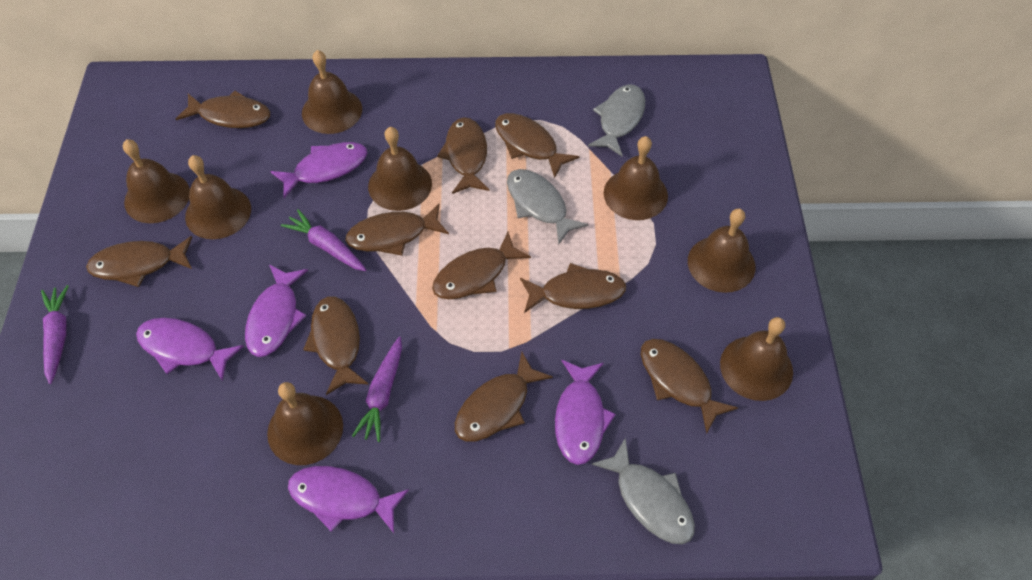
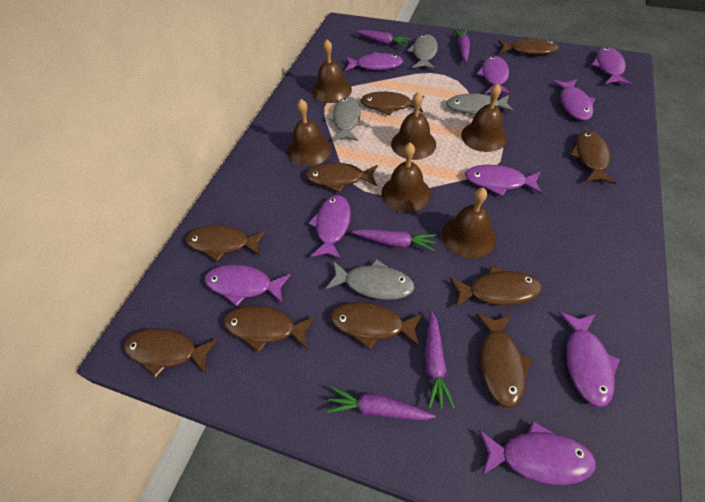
brown bell: [123,139,190,223] [185,155,251,239] [267,382,343,465] [302,50,362,134] [368,127,432,211] [604,136,668,220] [688,208,755,293] [720,317,793,401] = 8 -> [287,99,332,166] [312,39,352,103] [381,143,431,212] [391,92,436,160] [442,188,496,259] [461,83,507,152] = 6
grey fish: [507,169,589,245] [588,84,645,156] [592,438,695,544] = 3 -> [326,97,361,141] [326,259,415,300] [407,34,438,69] [446,93,514,115] = 4
purple carrot: [41,285,69,384] [281,209,366,271] [352,337,402,442] = 3 -> [327,387,435,420] [352,229,436,251] [356,30,410,47] [425,311,455,409] [453,29,470,62] = 5
purple fish: [136,318,244,381] [245,265,308,357] [270,142,367,198] [288,466,409,533] [555,360,616,465] = 5 -> [205,264,291,306] [308,195,351,260] [345,52,403,71] [465,165,542,196] [476,56,510,94] [479,421,596,485] [553,79,595,121] [558,312,620,407] [592,47,631,85] = 9

